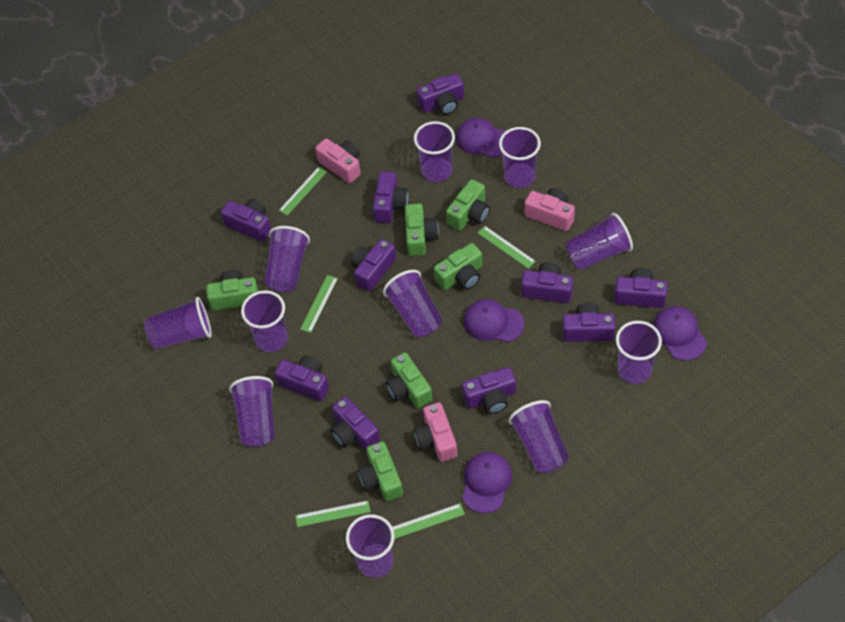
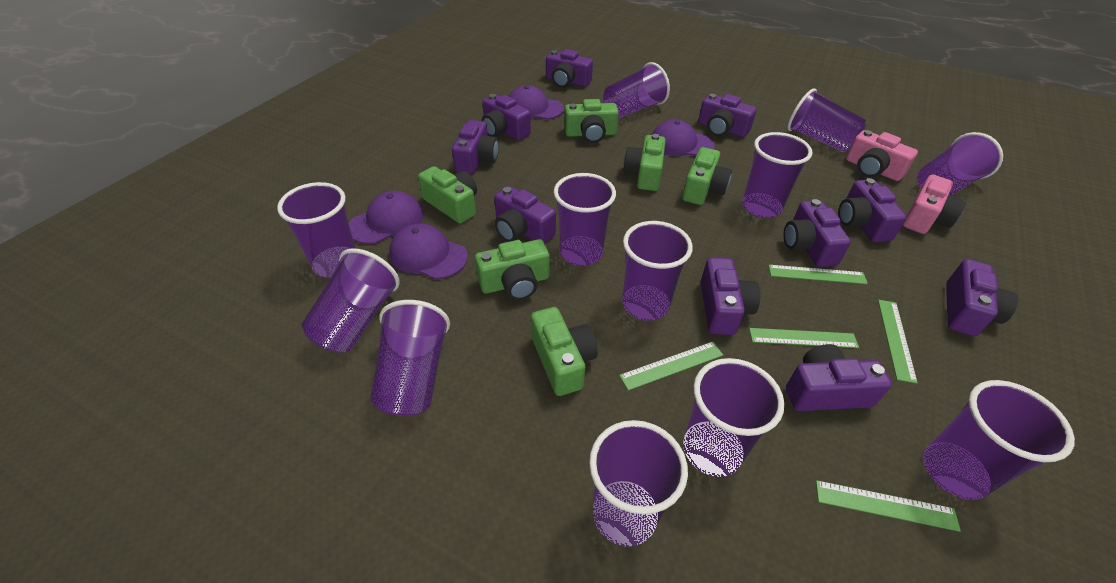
pink camera: [315,138,361,183] [414,403,457,462] [525,188,575,231] = 3 -> [846,130,918,181] [903,175,966,234] = 2
purple cup: [144,297,212,349] [229,376,275,447] [241,290,288,352] [264,226,310,292] [346,514,395,578] [383,270,442,337] [414,121,455,182] [499,127,541,188] [508,400,569,473] [566,213,633,270] [616,321,662,384] = 11 -> [277,182,356,278] [302,248,400,353] [370,300,450,416] [553,173,616,266] [589,420,688,547] [603,62,670,119] [622,221,693,321] [683,358,784,477] [742,132,812,218] [787,88,866,152] [917,132,1003,196] [923,380,1075,500] = 12

